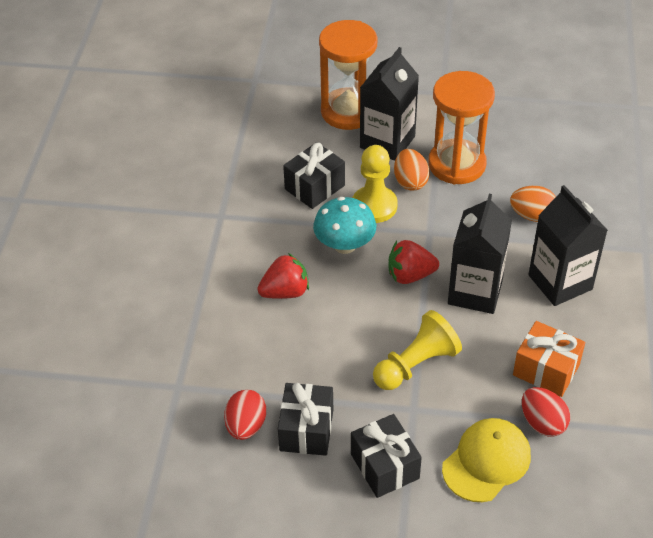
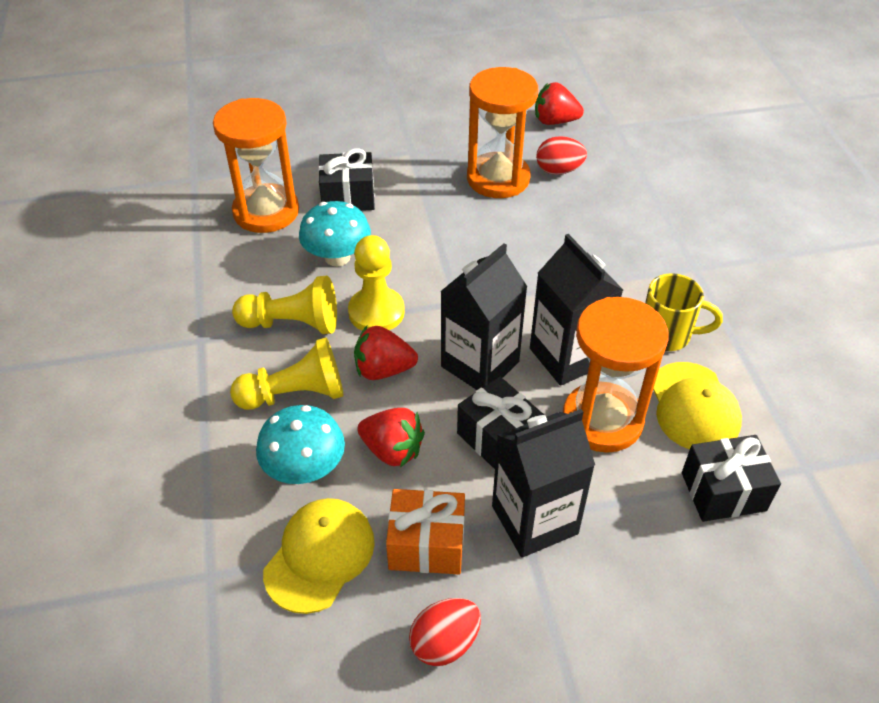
orange egg: [394,149,430,191] [510,186,556,222] = 2 -> none = 0
orange hourglass: [319,20,377,130] [428,71,495,184] = 2 -> [213,98,299,233] [467,67,539,198] [563,297,669,453] = 3
red strawberry: [257,253,309,299] [389,240,439,284] = 2 -> [354,326,418,380] [357,408,425,467] [535,82,584,125] = 3
turquoise mushroom: [313,197,376,254] = 1 -> [256,405,345,484] [299,201,371,266] = 2
yellow cap: [442,418,531,502] = 1 -> [263,498,375,614] [653,362,742,450] = 2
yellow mug: none = 0 -> [645,273,723,351] = 1
yellow pawn: [352,145,398,223] [373,310,462,390] = 2 -> [230,337,343,410] [232,276,337,334] [348,235,405,331] = 3

